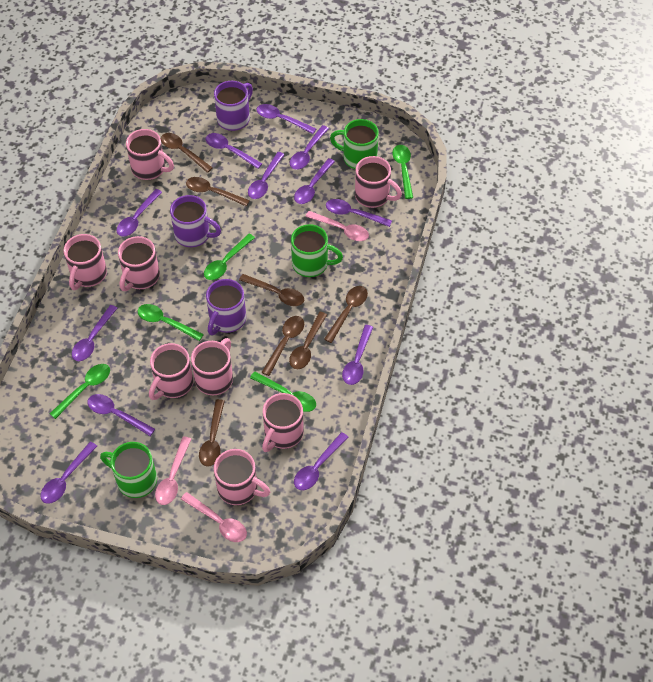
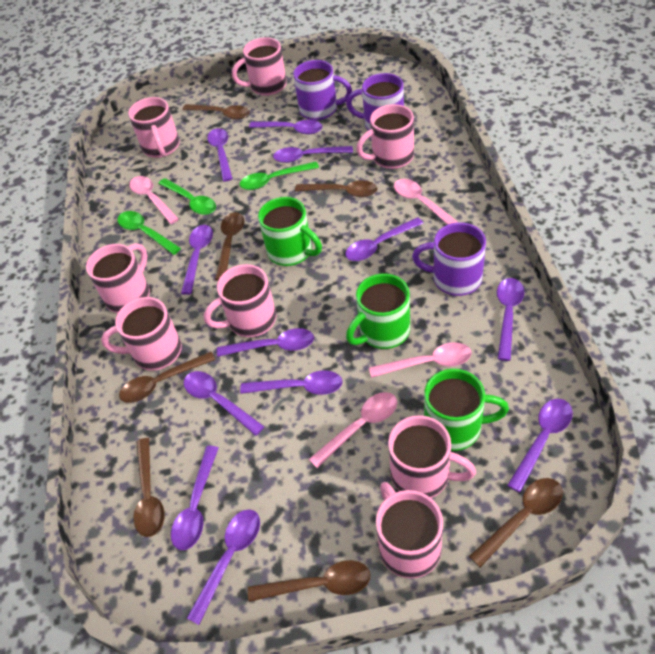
green spoon: [49,364,110,419] [138,304,204,341] [204,234,255,280] [250,371,316,412] [392,145,413,199] = 5 -> [117,211,181,255] [158,178,216,215] [240,162,319,190] = 3
pink spoon: [155,436,191,505] [181,492,247,542] [305,211,369,241] = 3 -> [129,176,179,224] [309,392,397,468] [369,342,472,378] [394,179,459,225] = 4

